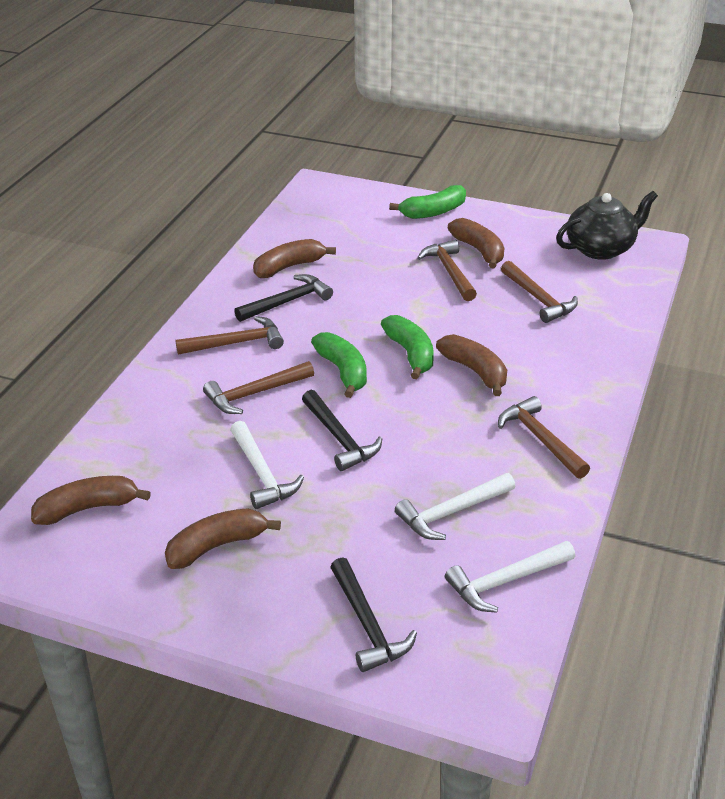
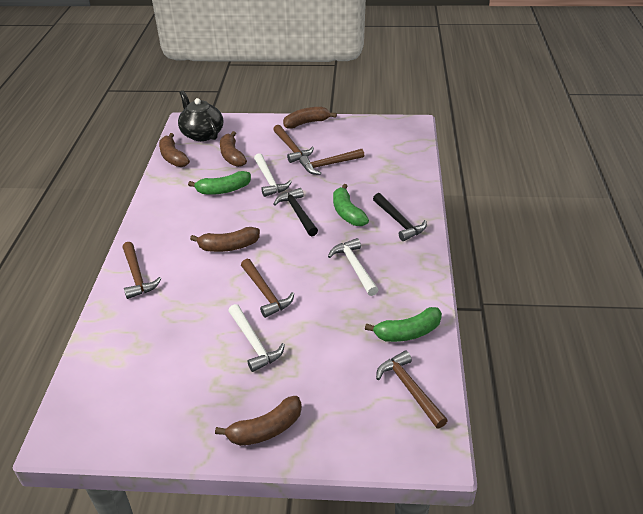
black hammer: [234,274,333,322] [302,390,382,471] [330,557,417,672] = 3 -> [273,188,318,236] [373,193,427,241] = 2

